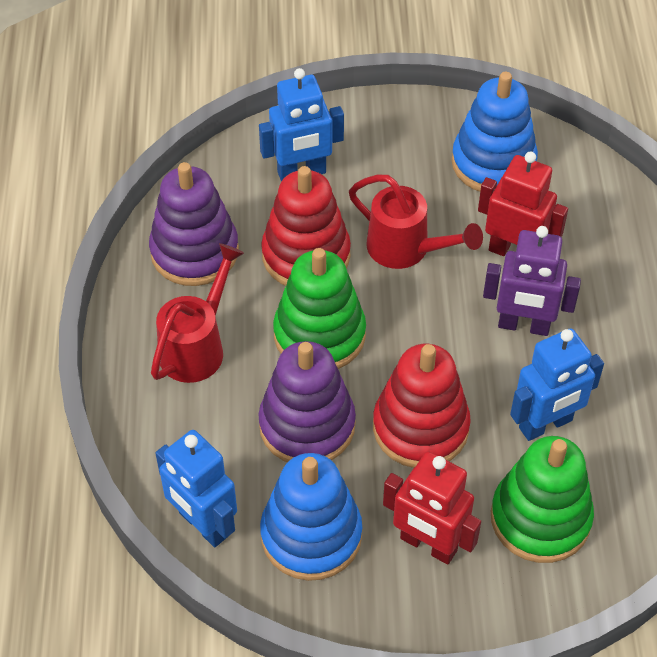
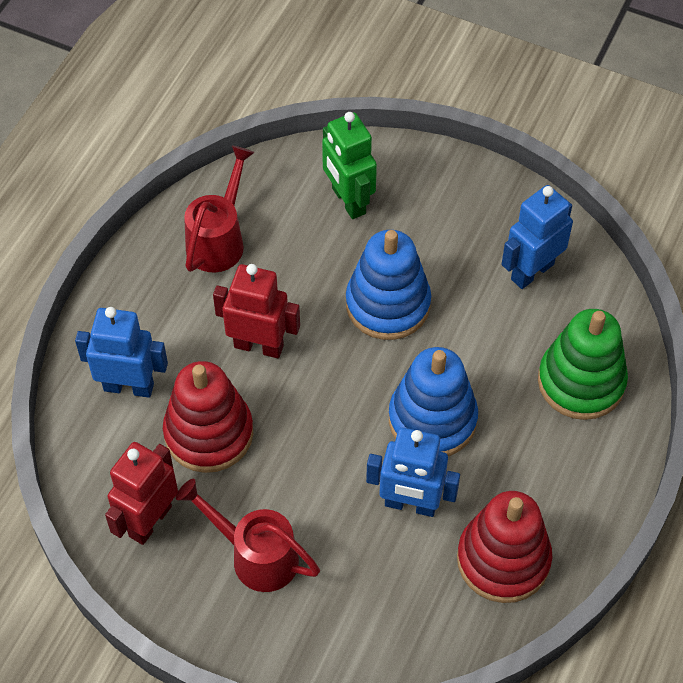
green robot: none = 0 -> [322,112,377,219] = 1
green stacking toy: [273,248,366,369] [491,436,594,563] = 2 -> [538,309,628,420] = 1
purple robot: [483,226,581,336] = 1 -> none = 0
purple stacking toy: [149,162,239,286] [258,341,356,462] = 2 -> none = 0

